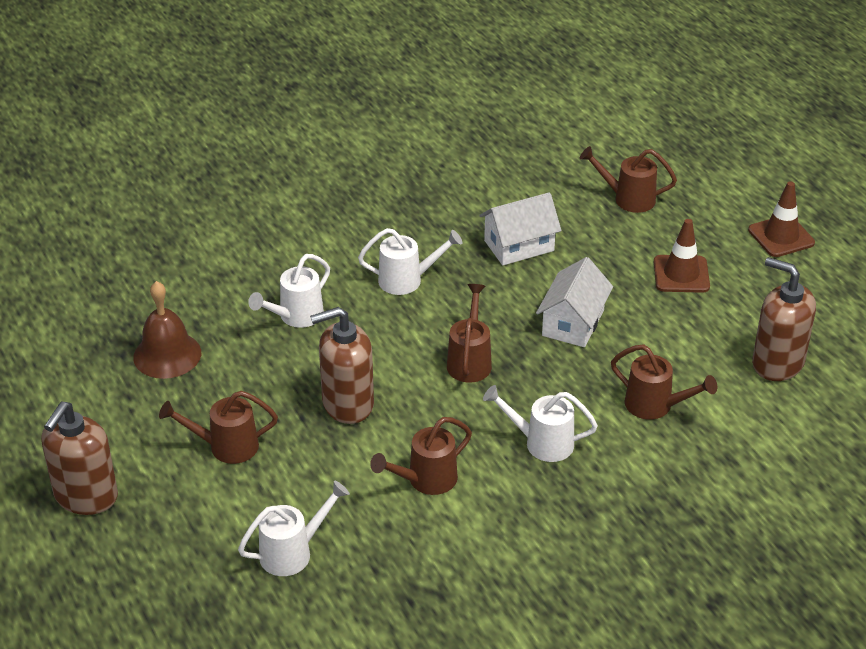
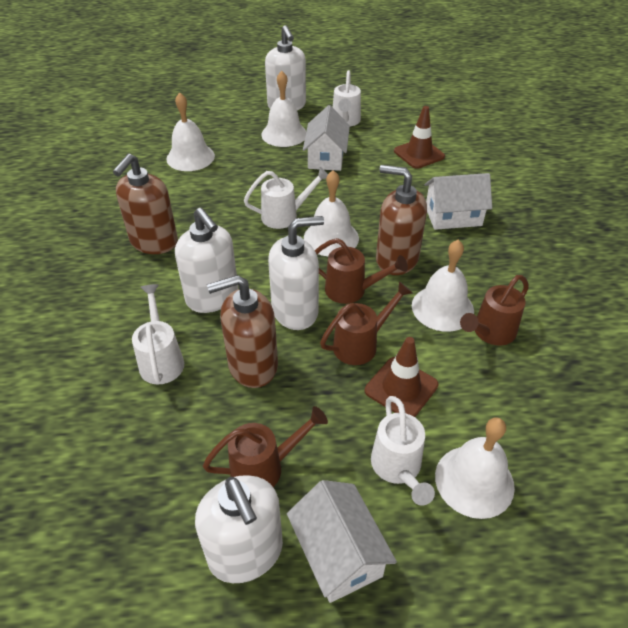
brown bell: [133,281,201,379] = 1 -> none = 0
brown watering can: [159,391,278,464] [370,417,472,495] [447,284,492,383] [580,146,677,213] [611,344,717,420] = 5 -> [203,406,328,487] [315,238,408,304] [320,281,412,365] [460,275,529,346] = 4
white bell: none = 0 -> [166,92,215,171] [262,71,306,147] [304,170,359,256] [412,240,474,332] [435,418,515,519] = 5
white house: [479,192,562,265] [536,257,613,347] = 2 -> [287,480,397,603] [303,105,350,171] [425,173,492,230] = 3
white soap dispenser: none = 0 -> [175,208,238,313] [195,475,283,583] [265,25,306,110] [268,216,324,330] = 4

